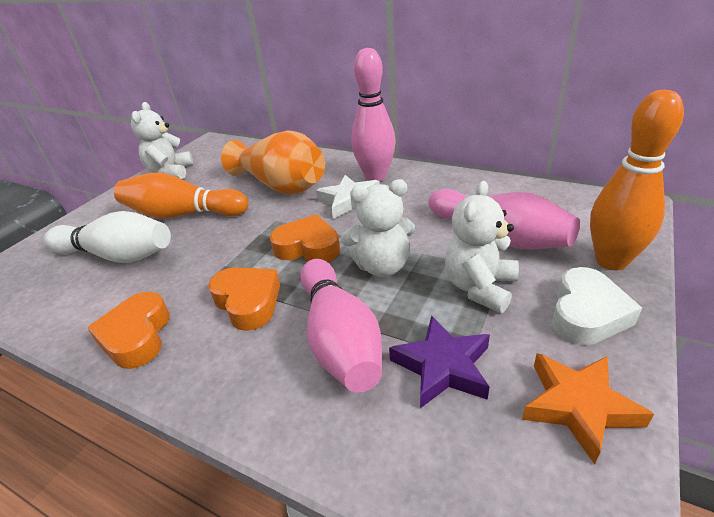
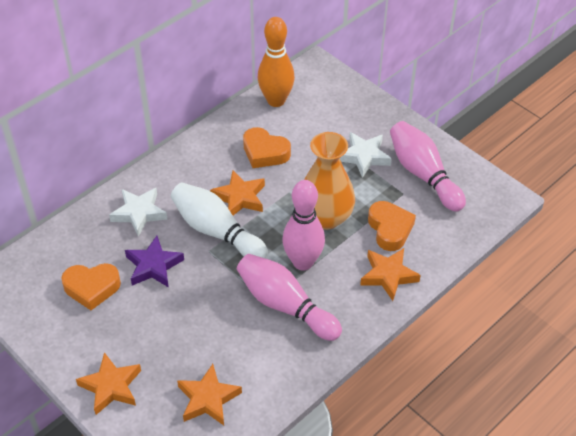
orange bowling pin: [114,172,248,218] [590,90,684,270] = 2 -> [257,17,295,107] = 1
orange star: [522,353,654,464] = 1 -> [76,352,141,415] [177,364,242,425] [210,170,265,215] [360,248,421,301] = 4
white heart: [552,267,642,345] = 1 -> none = 0
white star: [316,175,379,219] = 1 -> [109,188,168,237] [340,132,392,178] = 2
white teddy bear: [131,102,193,179] [341,179,415,277] [445,181,519,313] = 3 -> none = 0

